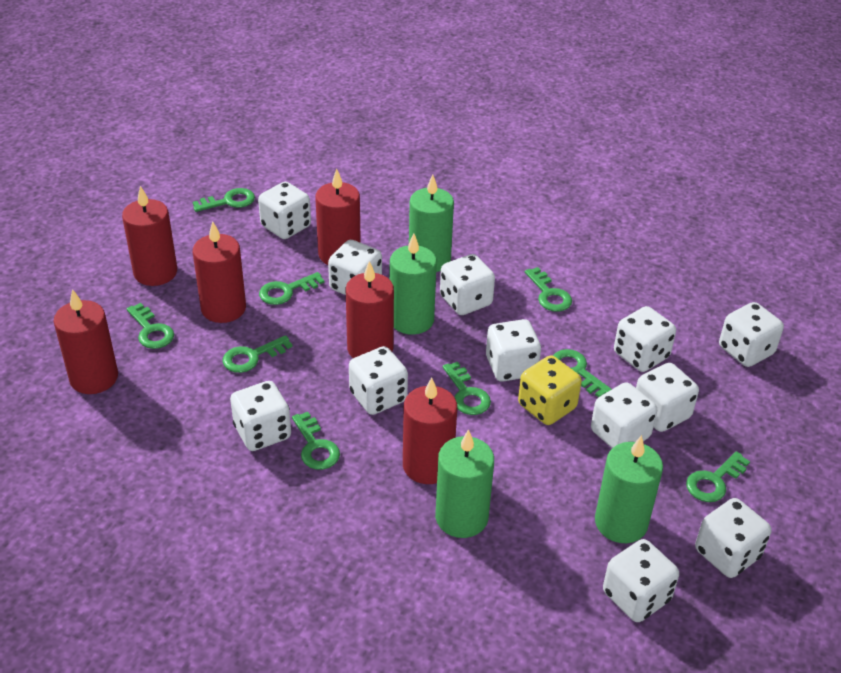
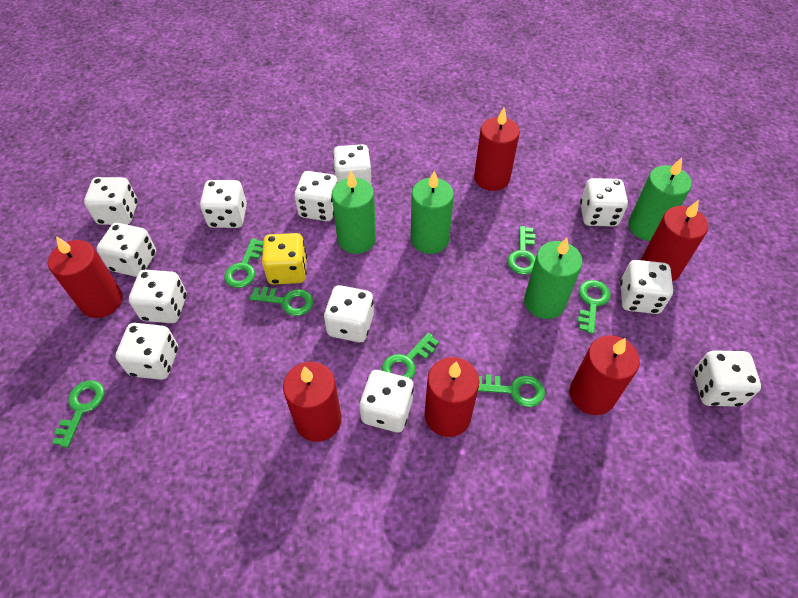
green key: [127,303,174,349] [193,188,255,212] [223,335,293,373] [259,272,325,305] [292,412,340,470] [443,362,491,415] [525,267,572,312] [553,349,612,397] [686,451,750,502] = 9 -> [52,380,105,448] [224,238,263,288] [250,286,313,316] [382,333,439,379] [478,374,545,407] [508,226,536,275] [577,280,611,334] = 7

